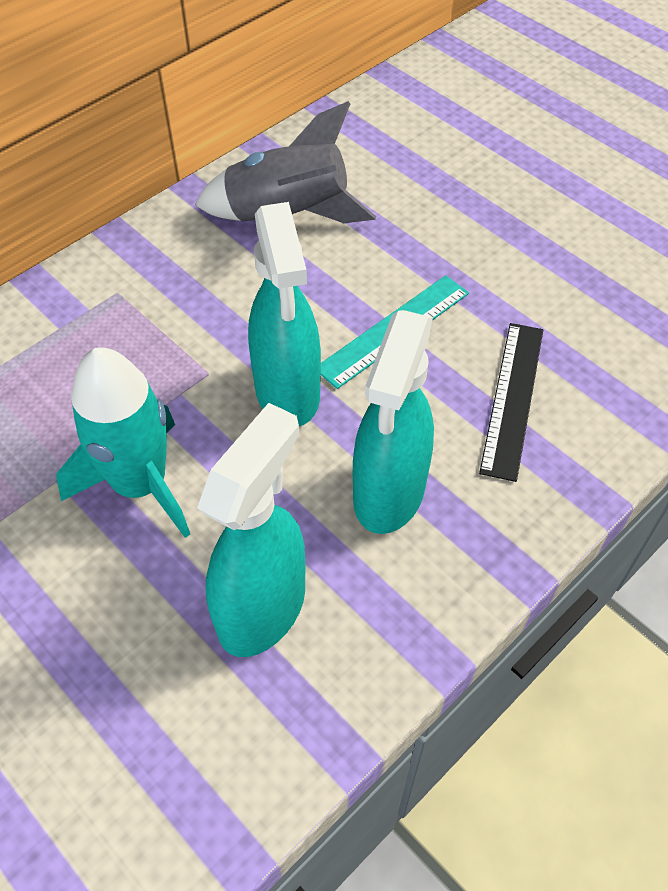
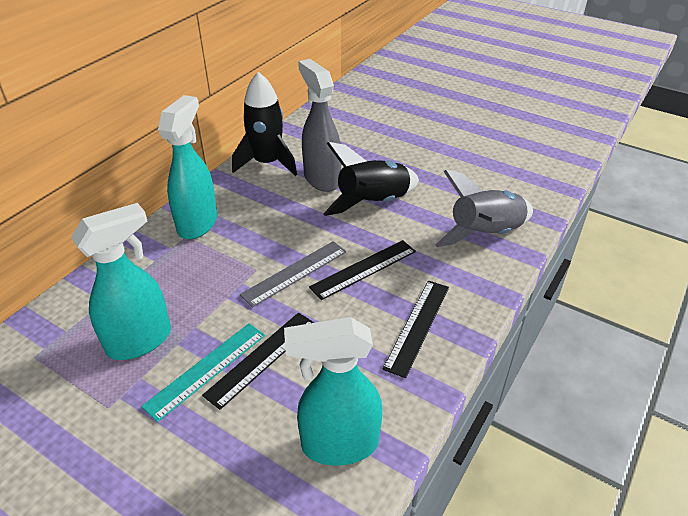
black rocket: none = 0 -> [232,72,297,176] [323,142,419,216] = 2
black ruler: [479,323,543,482] = 1 -> [202,313,315,410] [309,240,416,300] [383,281,449,378] = 3
grey ruler: none = 0 -> [240,241,347,308] = 1
grey spray bottle: none = 0 -> [298,59,341,192] = 1
turquoise rocket: [56,347,190,538] = 1 -> none = 0

